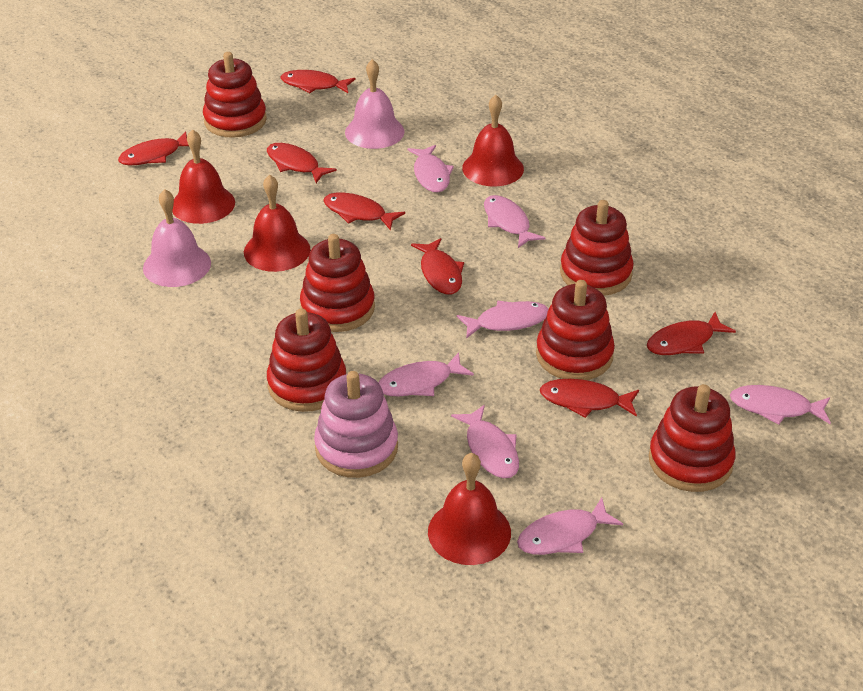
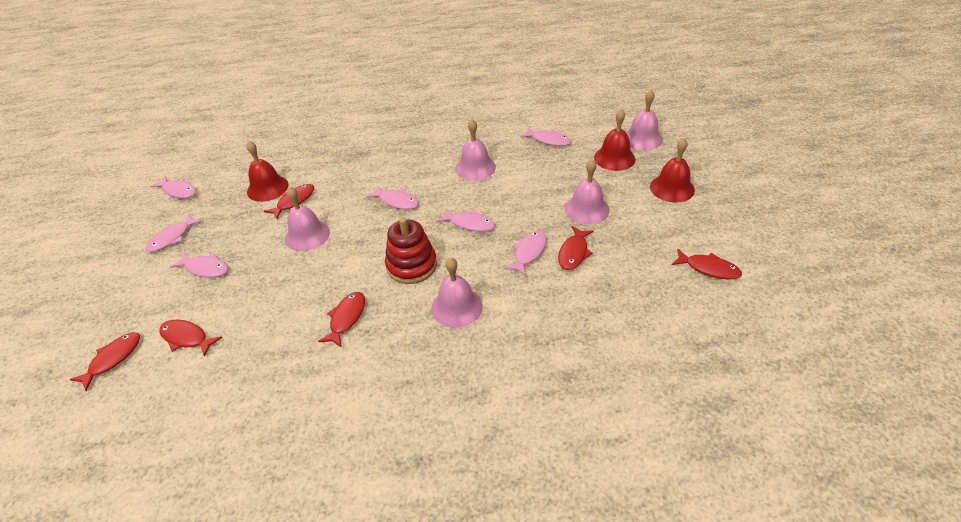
pink bell: [143,189,211,287] [345,59,404,149] = 2 -> [285,187,330,251] [431,257,483,328] [455,119,496,180] [564,159,610,224] [626,90,663,150] = 5
pink stacking toy: [314,371,398,478] = 1 -> none = 0
red bell: [172,129,235,224] [244,175,311,272] [428,453,511,565] [462,95,524,186] = 4 -> [246,141,289,202] [594,109,635,171] [650,138,695,203] = 3
red fish: [118,131,189,165] [267,143,337,183] [281,70,355,93] [323,193,405,230] [411,238,464,294] [540,379,639,418] [647,312,736,355] = 7 -> [69,332,140,391] [159,320,222,357] [264,184,314,219] [318,292,365,348] [558,226,593,270] [672,249,742,279] = 6
red stacking toy: [203,52,267,138] [267,309,346,412] [300,234,375,332] [536,280,615,380] [560,200,634,296] [649,384,735,492] = 6 -> [385,217,437,284] = 1

